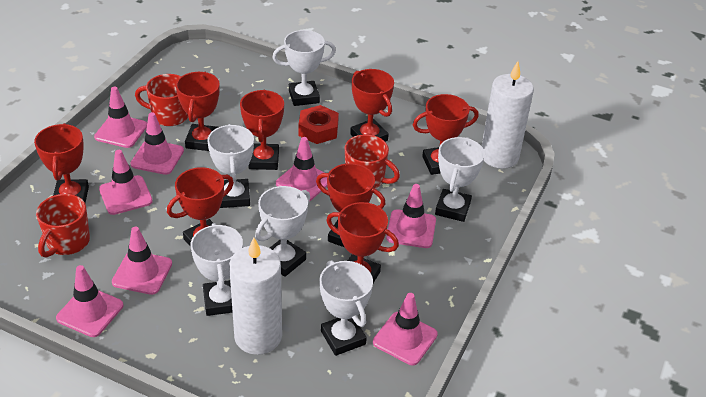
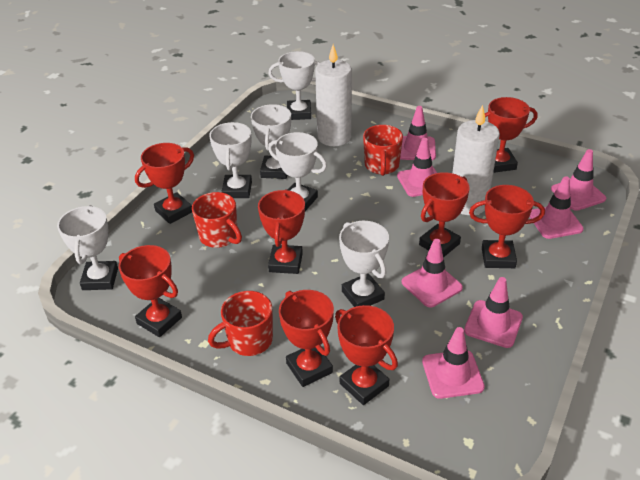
pink traffic cone: [56,265,123,337] [94,87,147,148] [99,150,153,215] [112,227,172,295] [130,112,184,175] [276,137,327,201] [373,293,438,365] [386,184,436,248] = 8 -> [397,138,437,197] [400,106,436,160] [402,239,463,308] [422,327,485,399] [464,277,523,348] [529,176,584,239] [551,149,606,211] = 7
red nut: [298,105,339,144] = 1 -> none = 0

